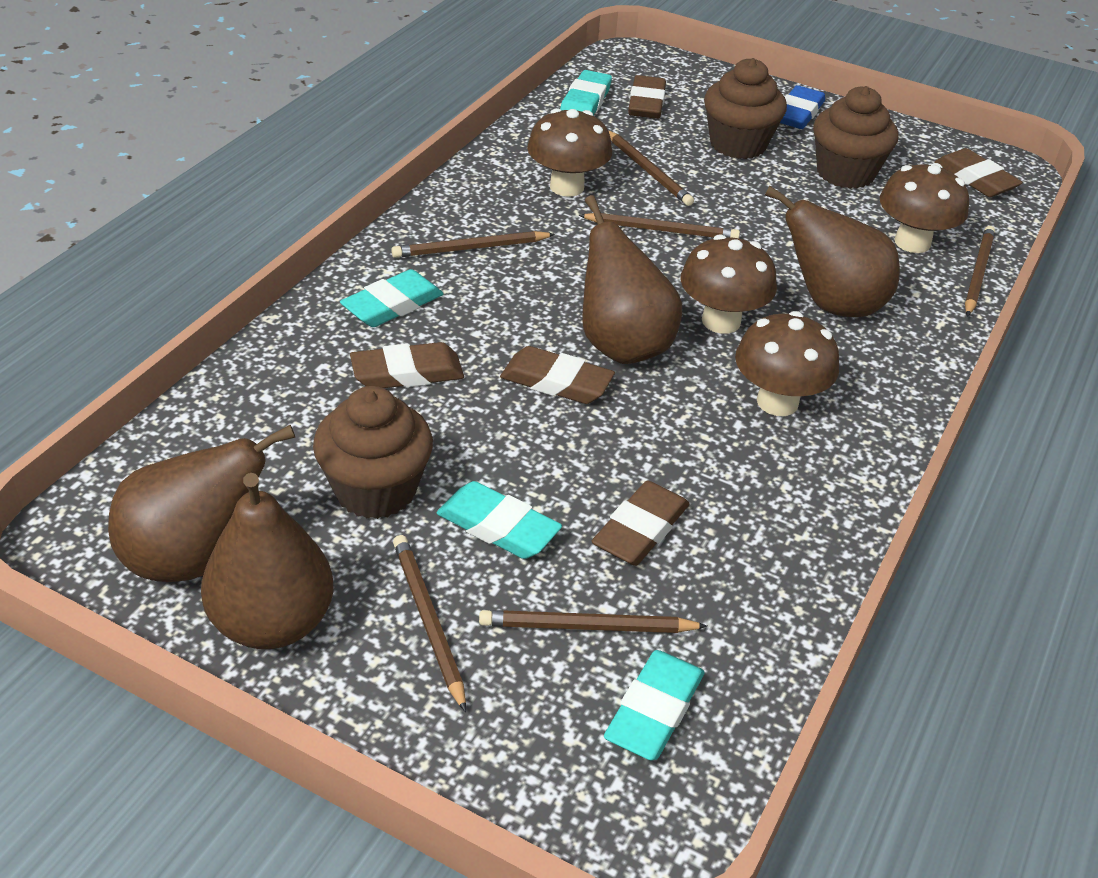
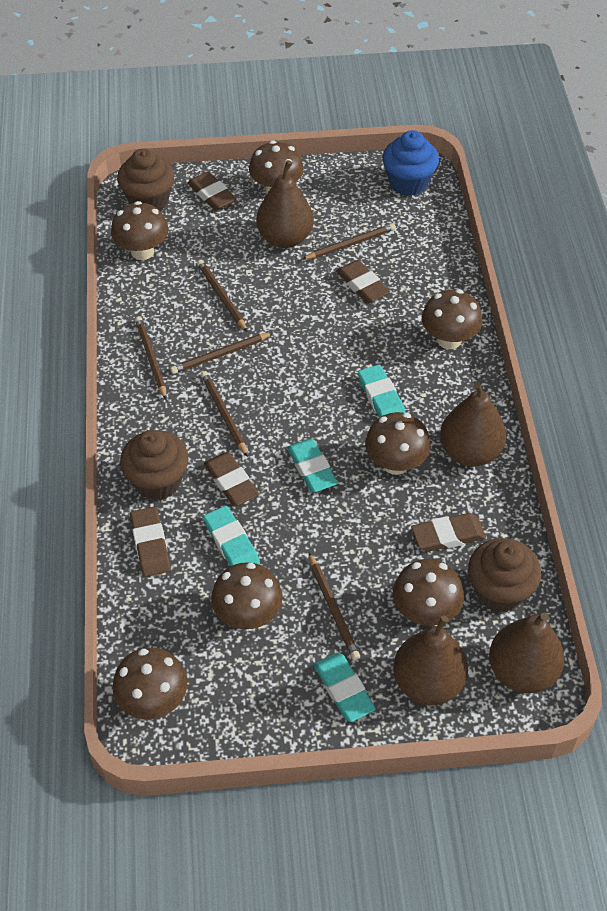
blue cupcake: none = 0 -> [383,130,439,196] = 1
blue eraser: [780,85,825,129] = 1 -> none = 0
brown mushroom: [527,108,612,197] [680,235,777,334] [735,311,839,416] [880,163,969,253] = 4 -> [111,201,168,260] [113,647,187,719] [211,562,283,629] [249,141,304,193] [365,412,431,475] [393,559,464,626] [422,289,483,349] = 7

